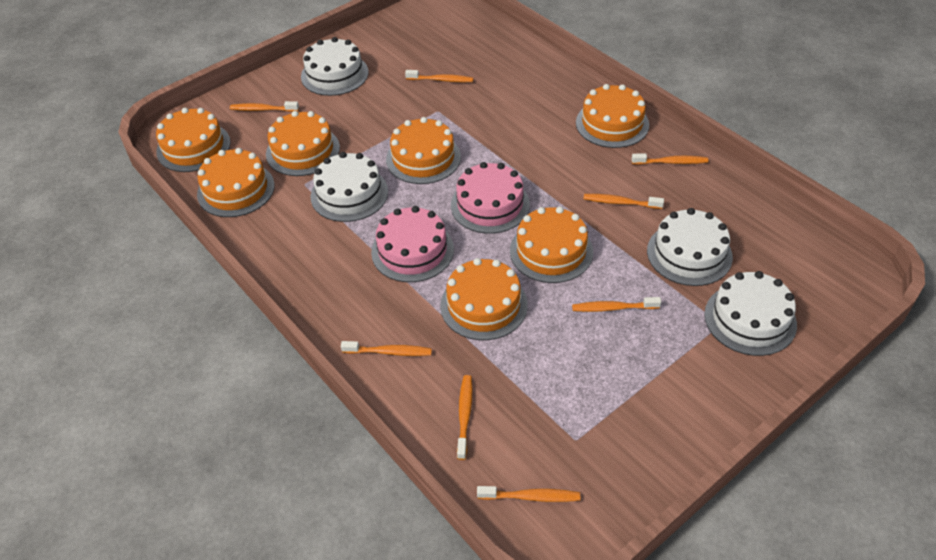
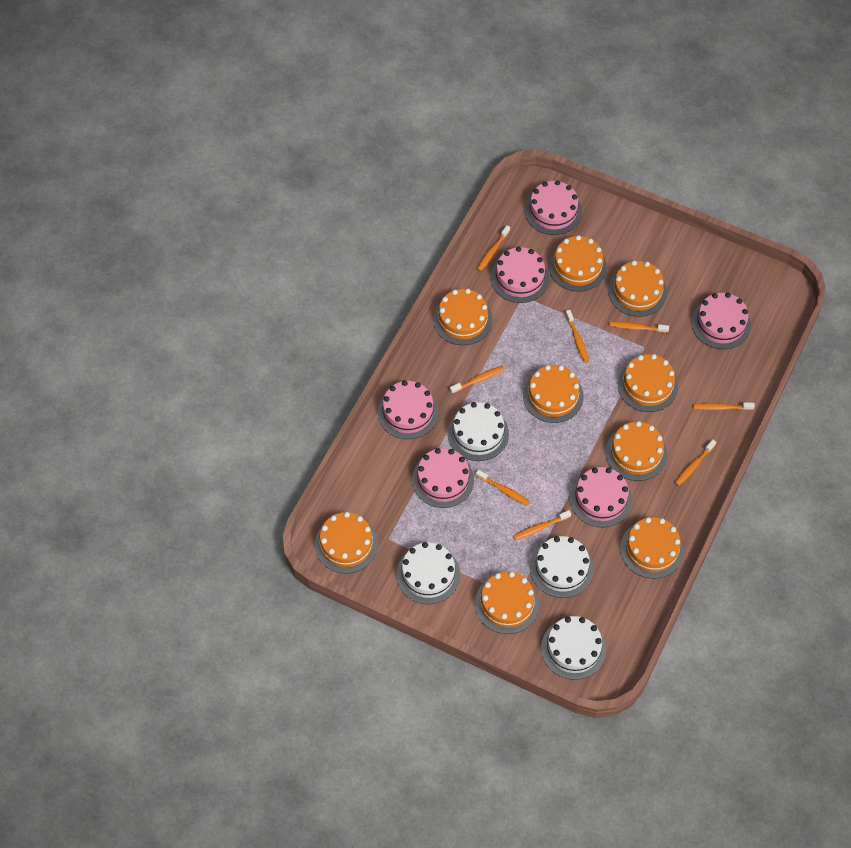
orange cake: [156,108,231,172] [197,148,275,217] [266,111,340,176] [386,117,461,184] [440,258,528,340] [510,207,593,283] [576,84,649,148] = 7 -> [315,512,378,574] [433,289,492,345] [475,571,539,634] [523,365,584,423] [548,235,607,292] [606,421,667,481] [608,260,667,317] [618,354,678,412] [620,517,684,579] = 9
pink cake: [371,206,454,282] [451,162,530,234] = 2 -> [378,380,438,439] [412,448,474,508] [491,247,549,303] [525,180,582,235] [570,467,632,527] [691,293,751,349] = 6

